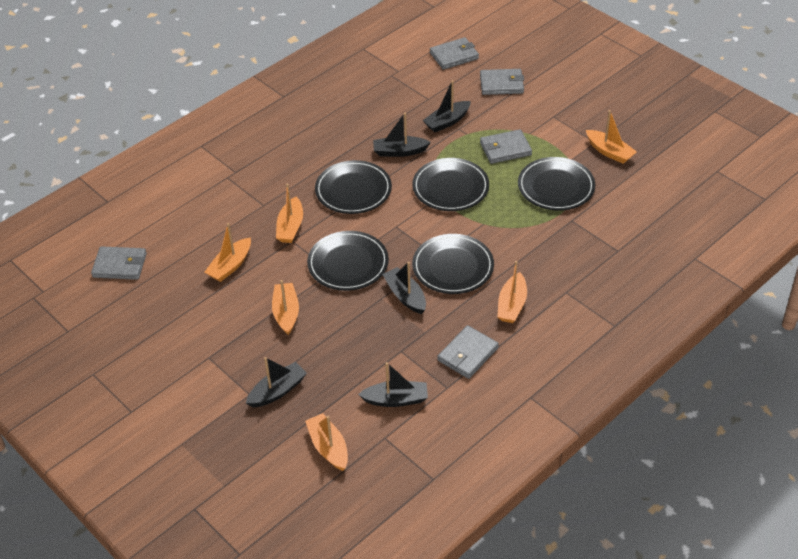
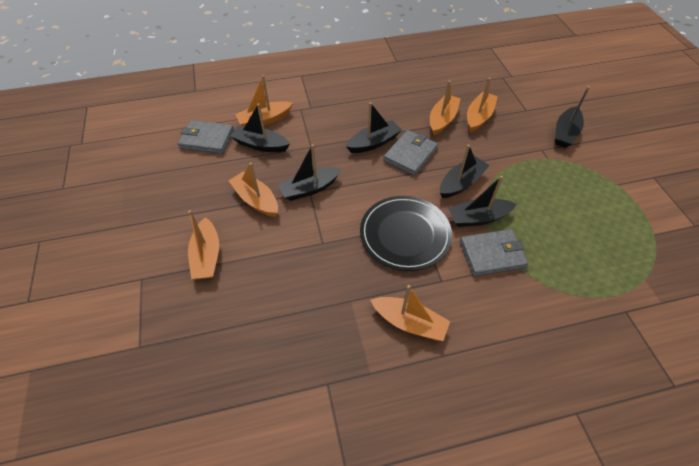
black boat: [246,357,307,407] [358,362,428,407] [373,113,431,157] [382,262,426,314] [423,80,471,132] = 5 -> [230,103,290,152] [278,144,341,201] [346,102,402,153] [440,145,490,198] [448,176,517,227] [555,86,590,148] = 6
black plate: [307,231,389,291] [315,160,392,214] [412,158,489,211] [412,234,494,294] [518,157,595,211] = 5 -> [360,196,452,271] = 1
grey wallet: [91,246,147,280] [430,37,479,70] [437,325,499,379] [480,69,524,95] [480,129,532,164] = 5 -> [178,120,234,154] [383,130,438,176] [460,229,528,276] = 3

